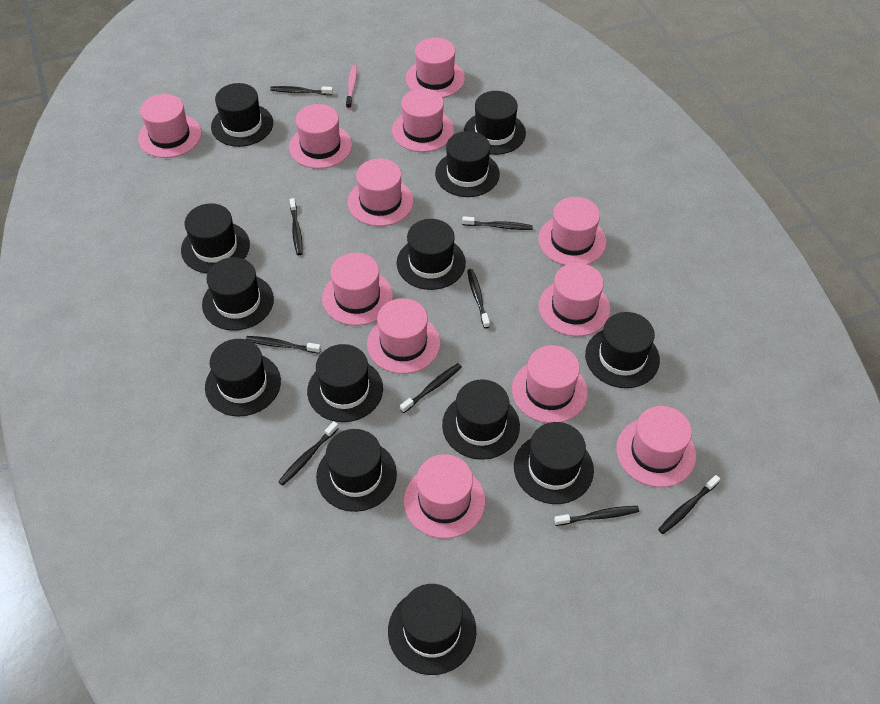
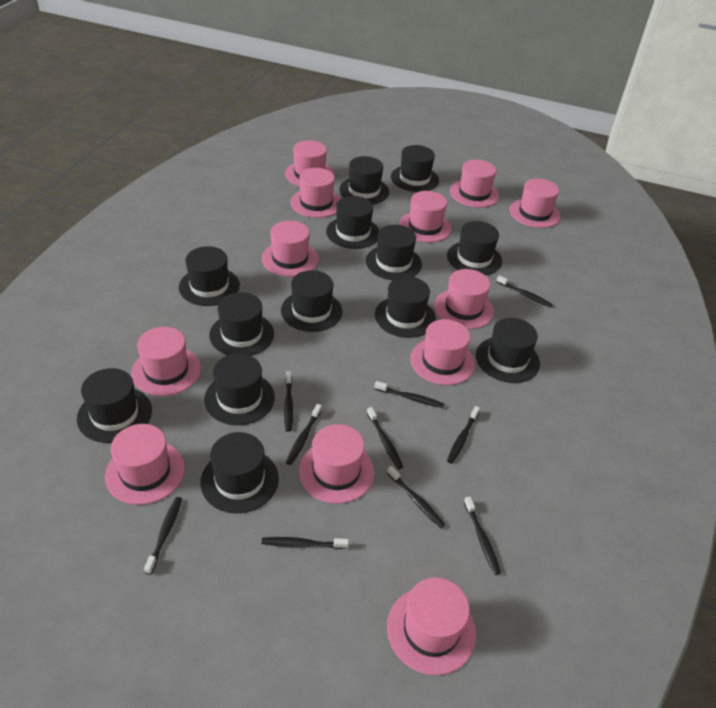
black toothbrush: [246,336,321,354] [270,86,333,95] [278,421,339,486] [289,198,303,255] [400,363,462,413] [462,216,533,230] [467,269,490,328] [554,506,639,526] [658,475,720,534] = 9 -> [144,497,182,575] [261,537,349,549] [284,371,293,432] [286,404,322,465] [367,407,403,469] [374,381,444,408] [387,466,445,528] [447,406,480,464] [464,496,501,575] [496,275,553,308] = 10
pink toothbrush: [346,65,357,109] = 1 -> none = 0

